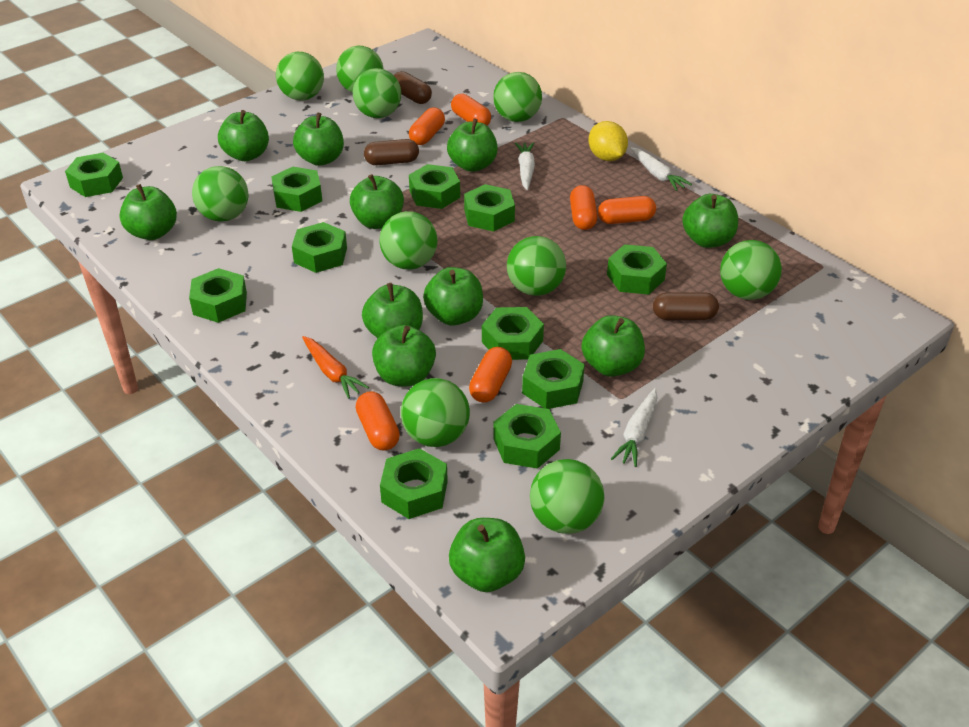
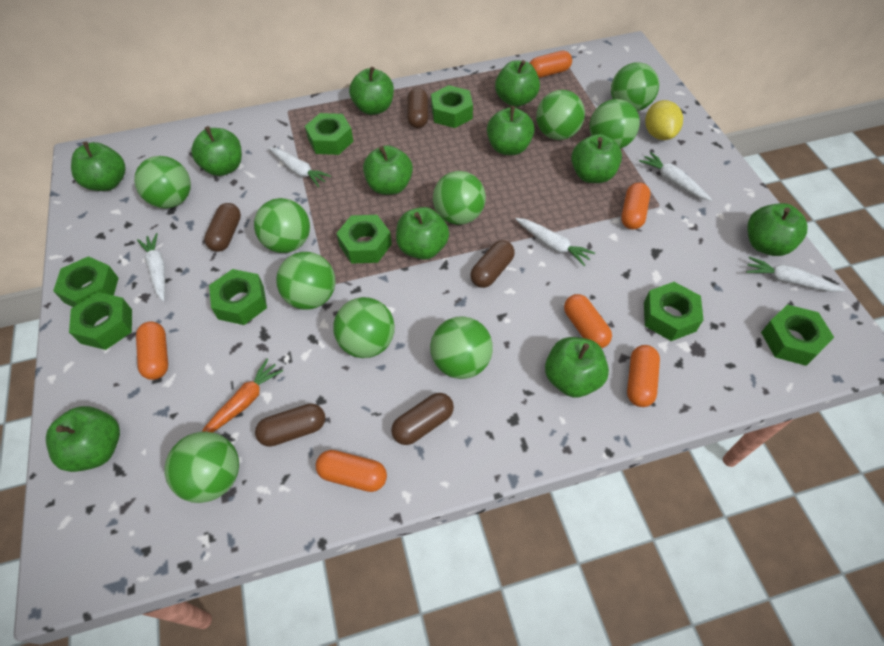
brown capsule: [364,139,419,165] [394,71,432,104] [653,292,719,320] = 3 -> [204,203,241,252] [255,404,325,447] [391,393,454,445] [407,88,428,128] [470,240,515,288] = 5
green nut: [65,153,123,197] [189,268,247,323] [271,167,322,212] [292,222,347,273] [380,448,448,519] [409,164,460,209] [464,184,515,232] [482,307,544,360] [493,404,561,469] [522,349,585,409] [607,244,667,295] = 11 -> [53,256,118,307] [69,292,132,350] [209,269,267,325] [305,113,354,155] [336,215,392,264] [431,85,473,128] [644,282,703,341] [761,304,834,366] = 8
white carrot: [515,142,535,190] [611,388,657,467] [631,147,692,191] = 3 -> [137,233,165,301] [269,147,331,187] [516,218,595,266] [639,152,712,201] [746,257,845,292] = 5

